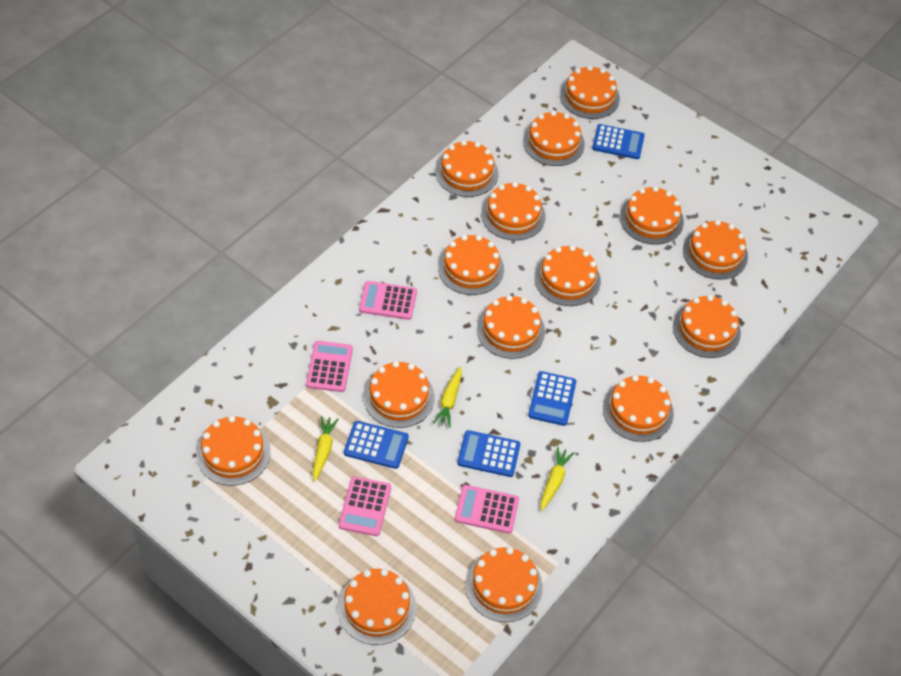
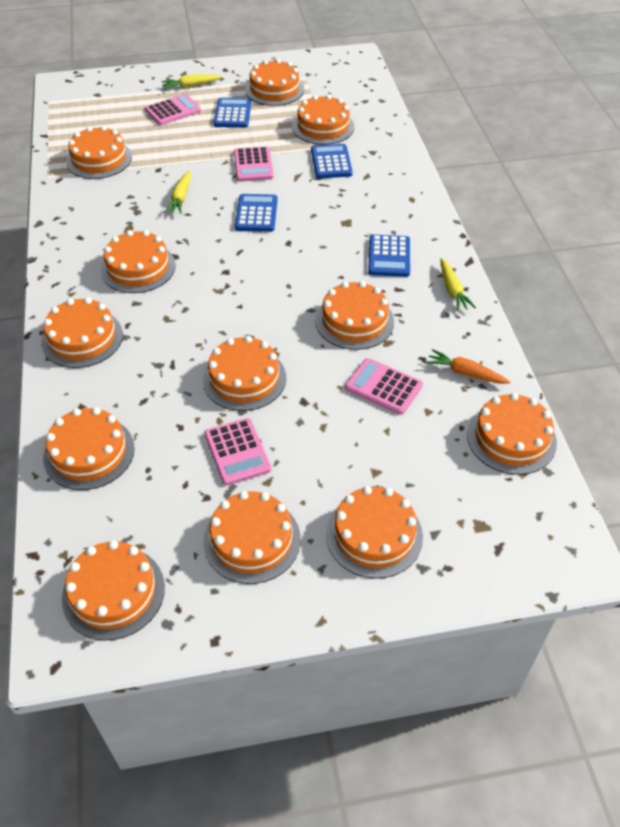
orange cake: [196,416,271,486] [338,569,416,645] [363,361,435,428] [435,140,498,197] [438,235,504,295] [465,547,543,622] [477,295,545,359] [481,182,546,241] [523,111,585,166] [534,245,601,306] [560,66,620,119] [603,375,674,442] [620,186,684,245] [673,295,741,358] [683,220,748,280] = 15 -> [41,297,123,368] [43,407,135,490] [62,540,165,641] [66,126,132,179] [101,230,176,293] [203,336,286,411] [203,491,301,584] [245,59,304,106] [292,95,354,145] [315,281,394,350] [326,486,423,579] [467,393,557,475] = 12
orange carrot: none = 0 -> [426,349,510,384] = 1

